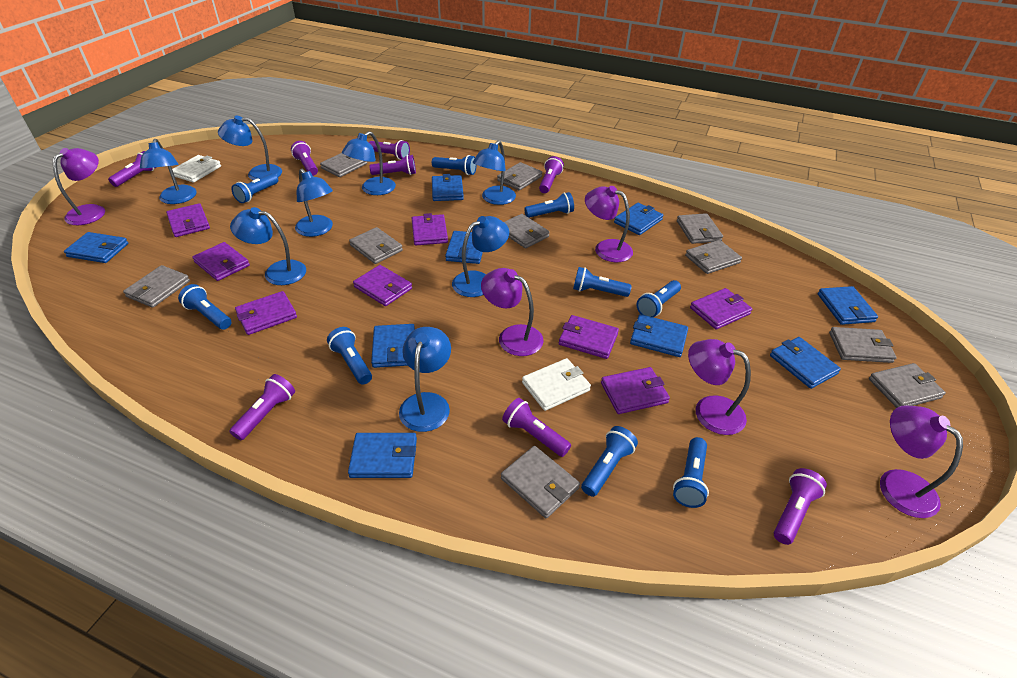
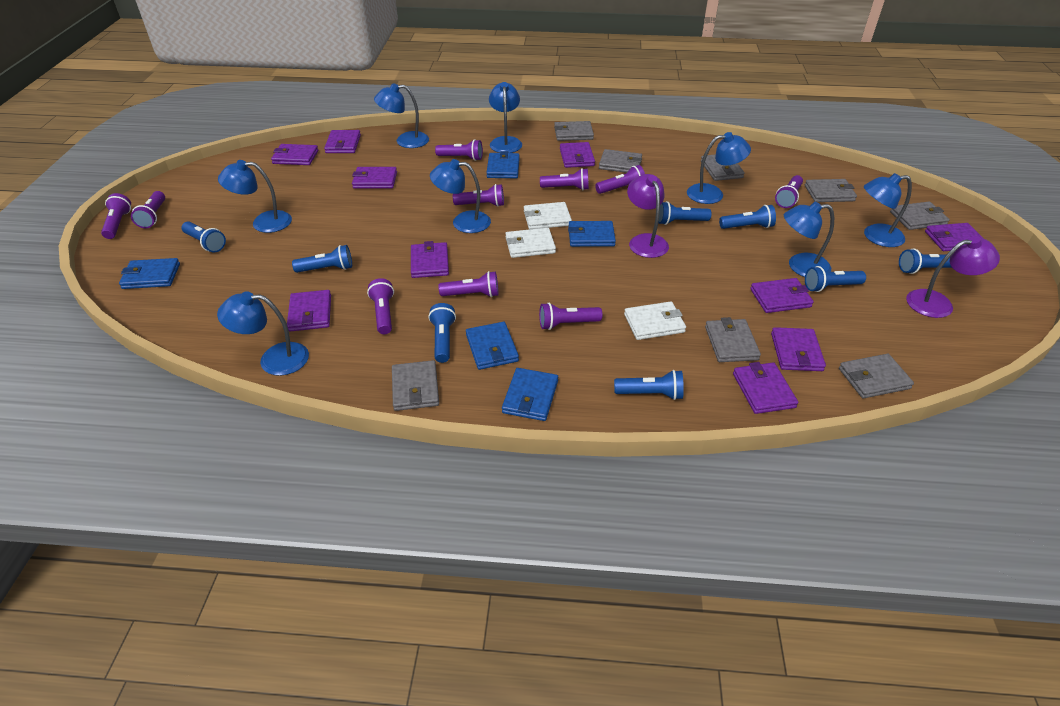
blue flashlight: [178,284,231,330] [231,173,278,203] [327,327,372,385] [432,155,477,175] [524,192,574,218] [573,267,632,297] [581,426,638,497] [636,280,681,317] [673,437,709,508] = 9 -> [181,222,226,252] [292,245,352,273] [428,303,456,363] [614,370,684,400] [658,201,712,225] [719,205,776,229] [805,266,866,292] [899,249,952,274] = 8
blue wallet: [64,232,128,263] [348,433,417,478] [371,324,415,368] [432,174,464,201] [445,231,483,264] [614,203,663,235] [630,314,688,357] [770,337,841,389] [818,286,878,325] = 9 -> [119,258,180,289] [466,322,519,370] [486,151,520,178] [502,368,558,421] [568,221,616,247] = 5
grey wallet: [123,265,190,308] [320,153,367,177] [349,227,403,264] [497,162,542,190] [501,446,580,518] [504,214,550,248] [677,213,723,244] [685,240,742,274] [829,327,897,363] [869,363,946,408] = 10 -> [392,360,439,411] [554,121,594,141] [599,149,642,173] [701,154,745,181] [705,317,761,362] [805,179,857,202] [839,354,914,398] [890,202,950,230] = 8
purple flashlight: [108,151,157,187] [229,374,295,440] [291,141,318,176] [369,140,410,160] [369,155,416,175] [502,398,571,457] [539,156,564,193] [774,468,827,545] = 8 -> [101,193,131,239] [131,191,165,228] [367,278,394,334] [435,139,483,161] [438,271,499,297] [453,184,504,207] [539,303,602,330] [540,168,589,190] [595,165,645,194] [775,175,803,208] = 10
purple lamp: [53,148,105,225] [481,268,544,356] [585,186,633,262] [688,339,751,435] [880,405,963,518] = 5 -> [627,174,669,258] [906,236,1000,318] = 2
purple wallet: [166,203,210,237] [192,242,250,281] [235,291,297,335] [353,265,412,306] [412,213,448,245] [559,315,619,359] [601,367,670,414] [690,288,752,329] = 8 -> [271,144,318,165] [287,290,331,332] [324,130,361,153] [352,167,397,189] [411,241,449,278] [560,142,595,168] [733,362,798,414] [750,278,814,313] [771,327,826,371] [925,223,984,251] = 10
white wallet: [172,155,221,183] [522,358,591,411] = 2 -> [505,228,556,258] [524,202,572,229] [624,301,686,340] = 3

